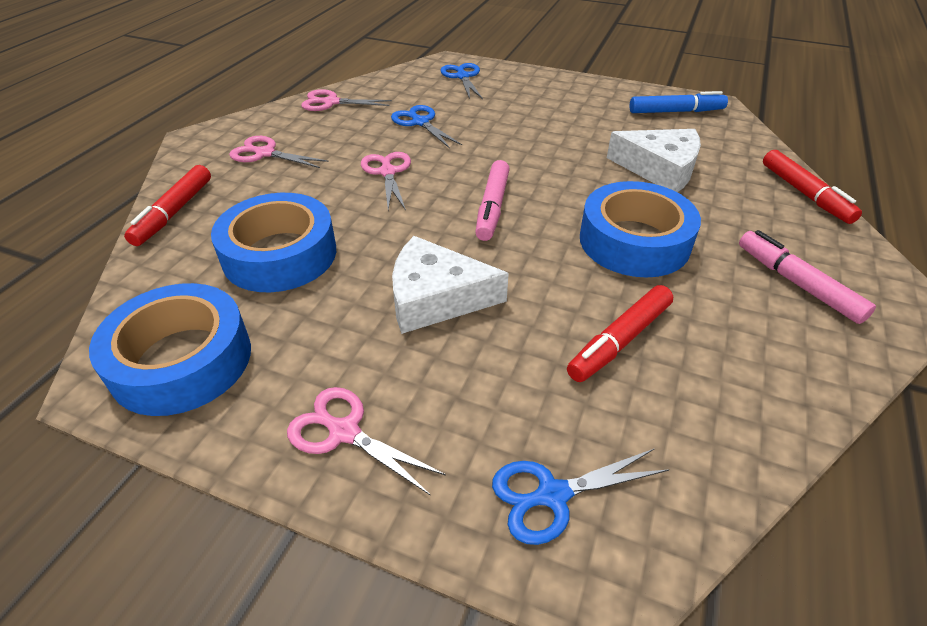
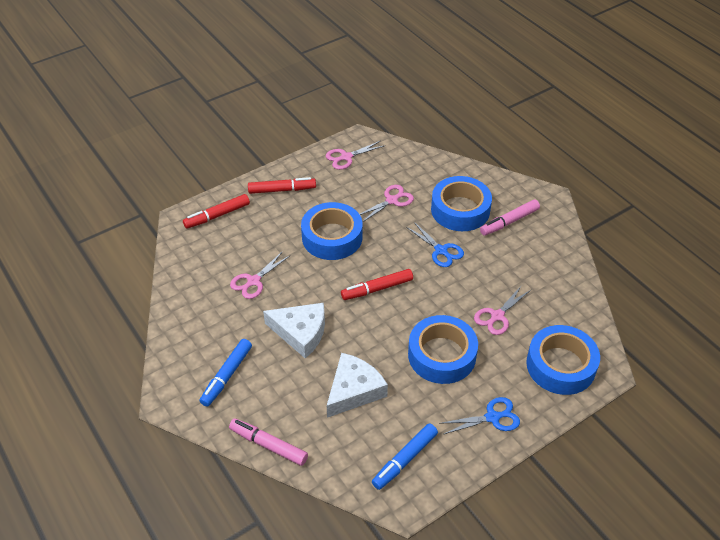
blue marker: [630,91,728,113] = 1 -> [200,339,252,407] [372,423,438,490] = 2
blue scissors: [391,105,462,149] [440,63,483,99] [492,448,670,545] = 3 -> [406,222,464,267] [439,397,520,434] = 2
blue tape: [89,283,251,416] [211,193,336,292] [580,181,701,278] = 3 -> [301,202,362,260] [408,315,478,384] [431,176,492,231] [526,325,600,395] = 4

